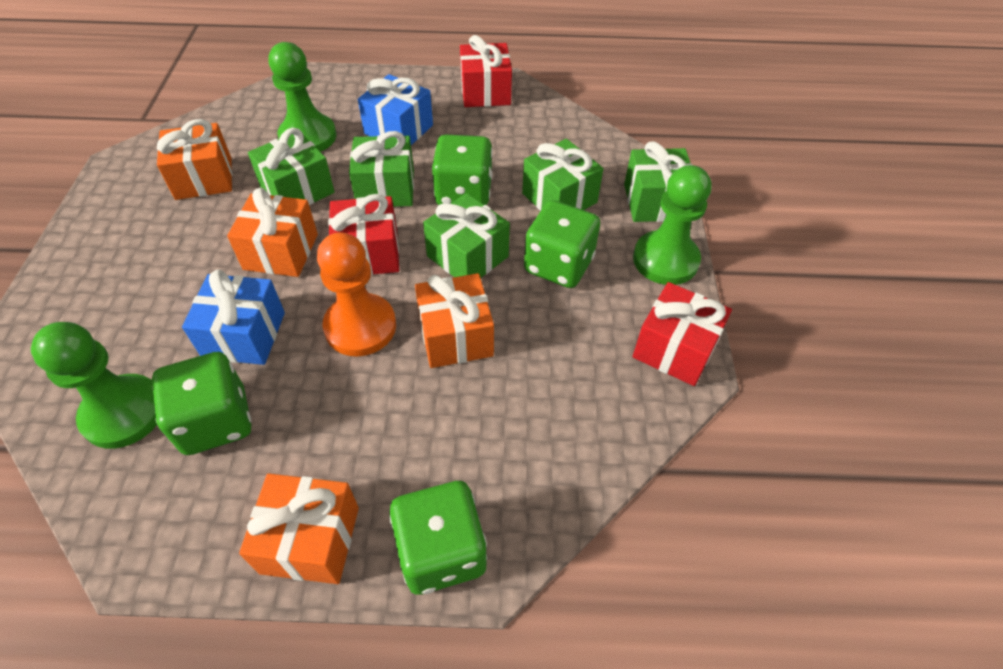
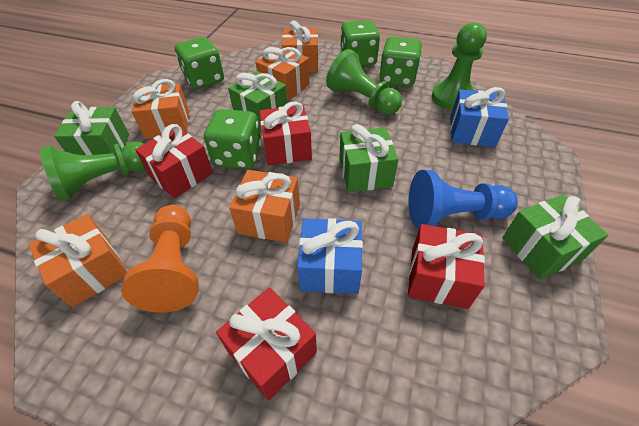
blue pawn: none = 0 -> [408,170,518,229] = 1
green gift: [248,128,335,205] [349,131,414,207] [423,193,510,278] [522,139,603,211] [624,141,692,222] = 5 -> [54,101,129,155] [228,71,288,131] [339,124,399,192] [502,195,608,280] = 4
orange gift: [157,119,232,200] [227,188,318,277] [239,473,359,584] [415,273,494,368] = 4 -> [28,214,127,307] [132,79,189,139] [229,170,300,243] [256,47,310,101] [282,20,318,72] = 5
red gift: [328,194,399,275] [460,35,512,107] [633,282,732,386] = 3 -> [135,124,213,199] [216,287,317,401] [259,101,312,166] [408,224,485,309] = 4

